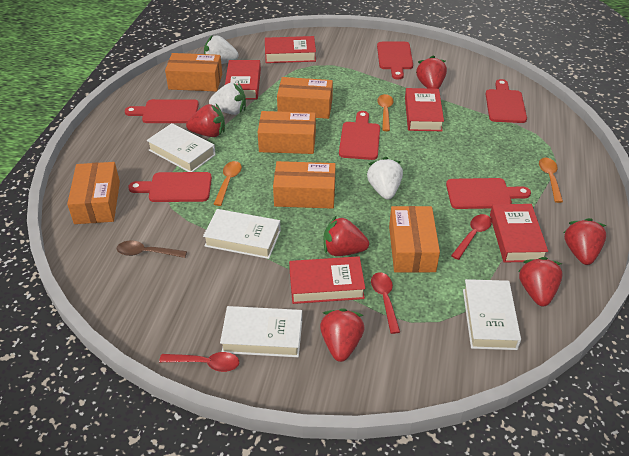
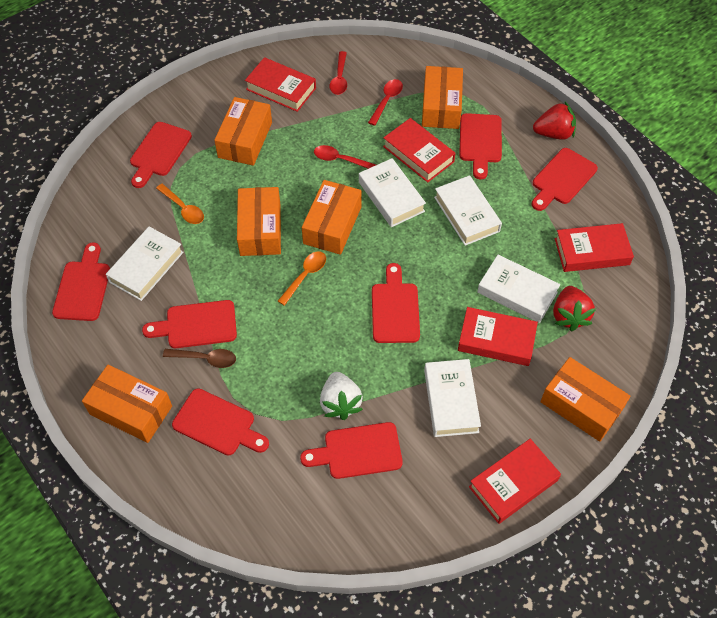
orange spoon: [214,161,242,206] [377,94,394,131] [539,158,563,203] = 3 -> [156,184,204,224] [278,252,326,306] = 2
red cutting board: [125,99,199,123] [128,172,212,202] [339,111,380,160] [377,42,413,80] [446,178,531,209] [485,79,527,123] = 6 -> [52,242,110,321] [130,122,192,188] [142,300,237,348] [172,388,269,456] [300,422,403,479] [372,263,420,343] [459,113,502,179] [532,148,598,211] = 8
red strawberry: [186,104,225,137] [320,308,364,362] [324,215,369,256] [416,55,447,89] [518,257,563,306] [564,218,607,265] = 6 -> [533,102,576,140] [553,286,596,331] = 2
white book: [147,123,216,172] [203,209,281,259] [220,306,302,357] [463,279,521,350] = 4 -> [106,226,183,301] [359,158,426,227] [424,359,481,437] [434,175,502,246] [477,255,560,323] = 5
white strawberry: [204,35,238,64] [209,82,246,115] [367,157,403,200] = 3 -> [320,372,363,420] = 1

